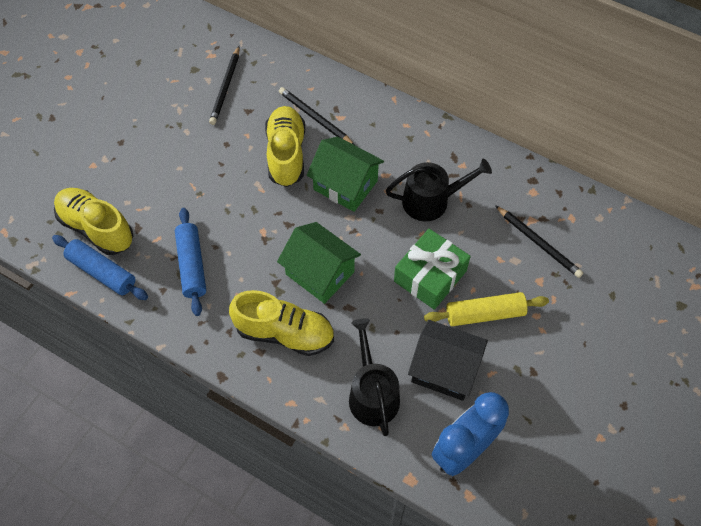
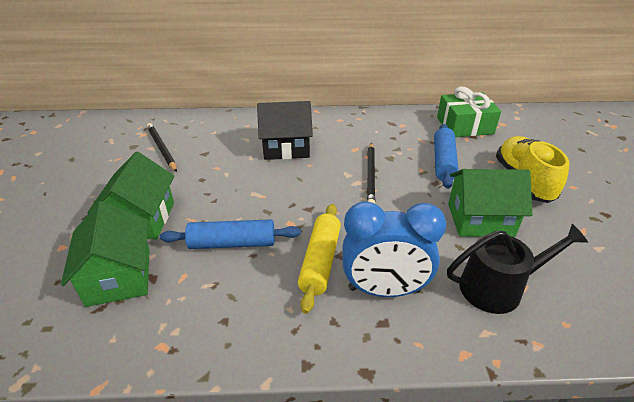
black pencil: [209,46,240,125] [279,87,355,145] [495,205,583,278] = 3 -> [147,123,177,172] [367,143,375,203] = 2
black watering can: [349,318,400,436] [386,159,492,221] = 2 -> [447,224,588,314] = 1
green house: [277,222,361,304] [307,137,384,212] = 2 -> [61,201,149,307] [87,152,174,239] [448,169,532,237] = 3
yellow shoe: [54,188,133,255] [229,290,334,356] [265,106,305,187] = 3 -> [496,136,570,203] = 1

